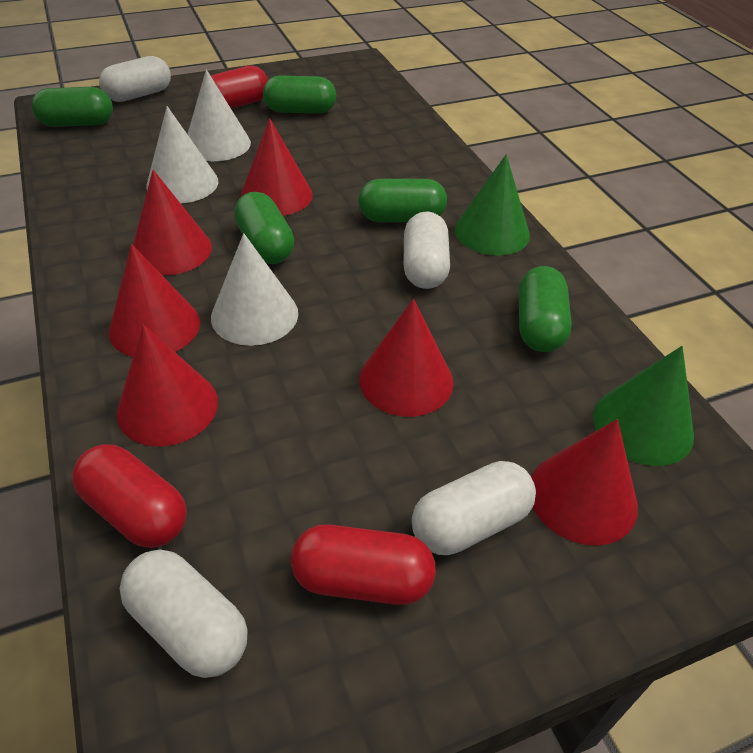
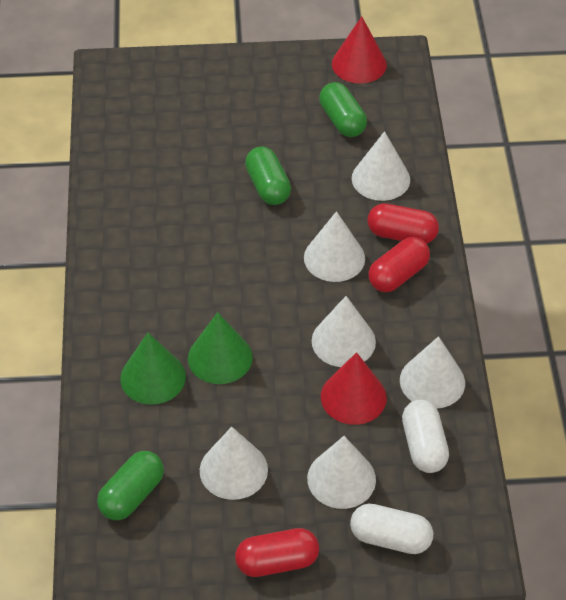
green capsule: [31,87,113,127] [234,192,294,264] [263,75,336,113] [358,179,447,222] [518,266,572,352] = 5 -> [97,451,164,520] [245,147,291,205] [319,82,367,137] = 3
red cone: [109,244,200,357] [117,325,218,447] [133,170,212,275] [240,118,313,216] [360,299,453,417] [531,419,638,546] = 6 -> [321,352,387,425] [332,16,387,84] = 2
white capsule: [99,56,171,102] [119,549,247,678] [403,211,450,289] [412,461,536,555] = 4 -> [350,504,433,554] [402,400,449,473] = 2
white cone: [146,106,218,203] [188,69,251,161] [211,233,298,346] = 3 -> [200,427,268,500] [304,211,365,282] [307,436,376,509] [312,296,376,367] [352,131,410,201] [400,336,465,408] = 6

